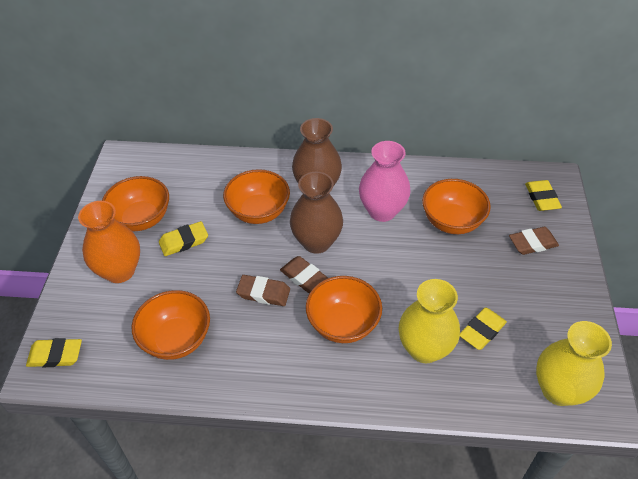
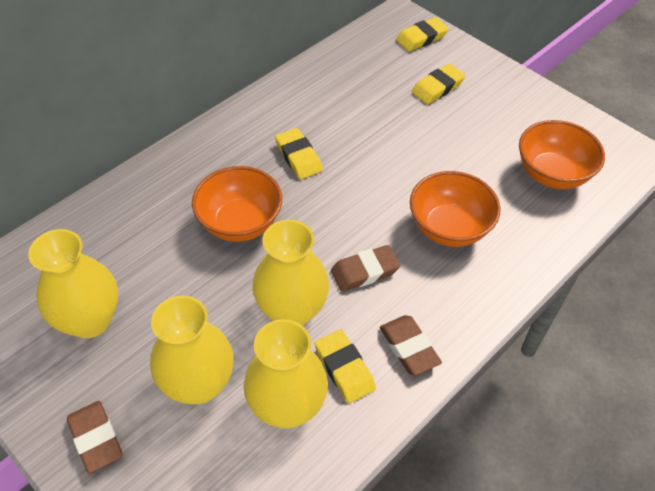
brown vase: [290,172,343,254] [292,118,342,185] = 2 -> none = 0
orange bowl: [102,176,169,231] [132,290,210,360] [223,169,290,224] [306,276,382,343] [422,179,491,234] = 5 -> [192,166,282,242] [410,171,501,247] [519,120,605,189] = 3
orange vase: [78,201,140,283] = 1 -> none = 0
pink vase: [359,141,410,222] = 1 -> none = 0
yellow vase: [399,279,460,363] [536,321,612,406] = 2 -> [28,229,118,338] [150,295,234,405] [244,319,328,428] [252,219,329,326] = 4

